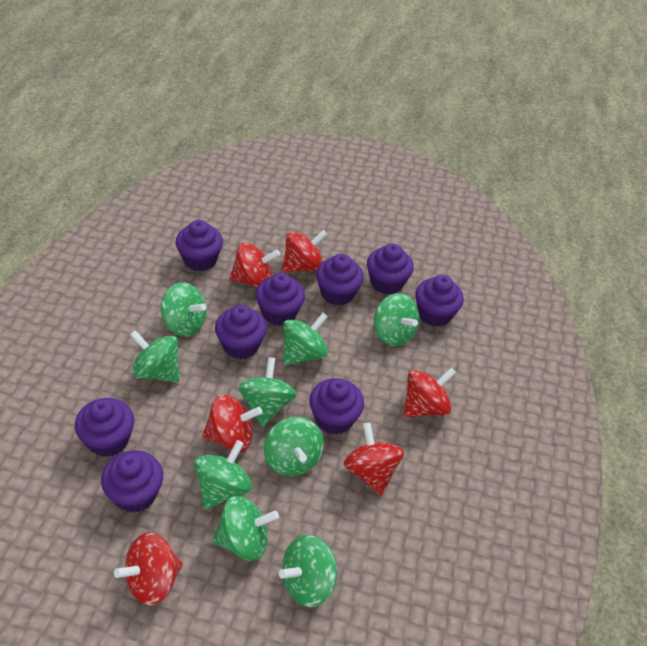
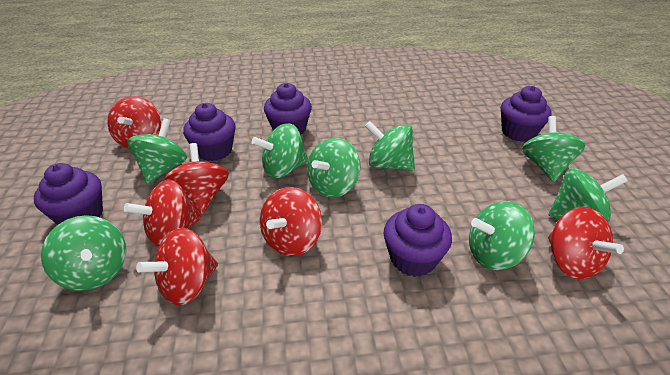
green spinning top: [130,330,180,383] [161,282,207,337] [194,440,252,510] [212,496,279,561] [238,357,296,427] [264,417,324,476] [279,535,337,607] [283,313,328,365] [374,293,419,346] = 9 -> [41,215,126,291] [127,118,187,184] [252,123,308,178] [307,138,361,198] [365,121,415,171] [469,201,535,270] [522,116,585,182] [549,168,628,223] = 8
purple cupcake: [75,398,134,457] [101,450,163,513] [176,220,223,271] [215,305,267,359] [255,273,305,326] [309,378,364,435] [316,254,364,306] [367,244,414,295] [416,275,464,327] = 9 -> [34,163,103,225] [183,103,236,161] [264,83,312,134] [383,204,452,277] [501,86,551,142] = 5

